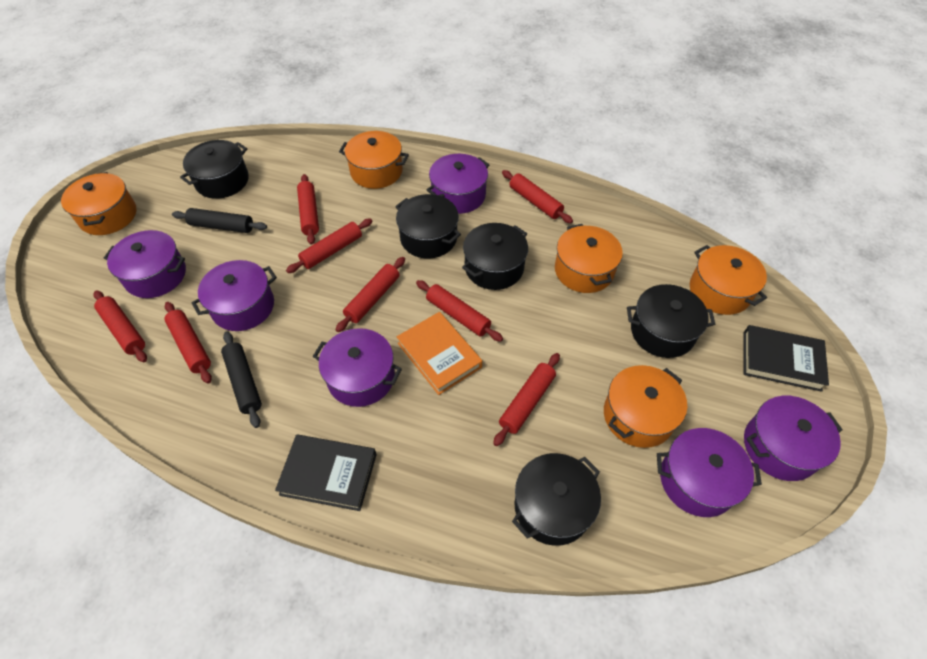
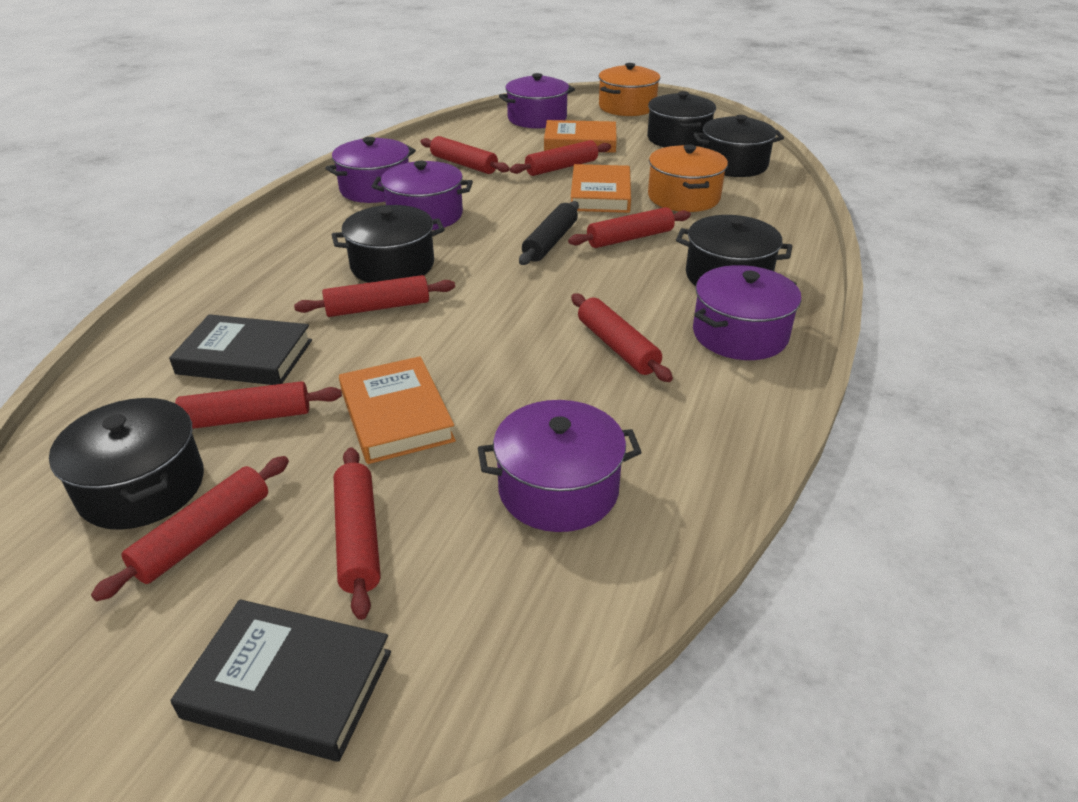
black rolling pin: [172,208,267,233] [221,332,262,428] = 2 -> [519,201,579,265] = 1
orange book: [397,312,482,395] = 1 -> [339,356,456,464] [544,120,617,153] [571,164,631,213] = 3
orange pot: [61,172,136,235] [339,131,409,189] [555,224,623,293] [604,365,687,448] [690,245,767,315] = 5 -> [599,63,660,116] [648,144,728,212] = 2
purple pot: [104,230,186,298] [192,260,277,331] [313,328,402,407] [427,154,489,214] [657,428,762,517] [744,396,843,481] = 6 -> [326,137,416,203] [371,161,473,230] [478,400,642,532] [499,73,575,128] [693,265,801,360] = 5

